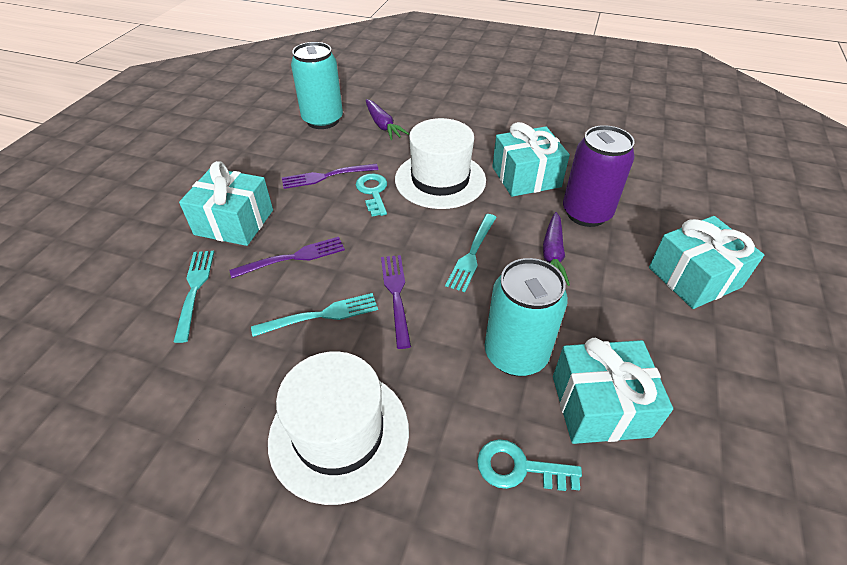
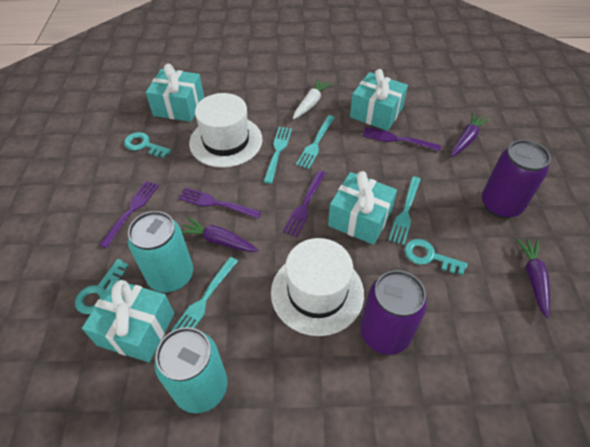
purple can: [563,125,635,227] = 1 -> [360,270,427,355] [482,140,551,218] = 2
purple carrot: [366,99,409,140] [543,212,570,286] = 2 -> [182,217,258,252] [451,112,489,157] [516,239,550,318] = 3
purple fork: [229,237,345,278] [282,164,378,189] [381,255,411,349] = 3 -> [99,181,159,248] [178,188,261,219] [283,171,326,237] [363,127,441,151] = 4
turquoise fork: [174,251,214,343] [251,293,378,337] [445,214,497,292] = 3 -> [170,257,238,332] [264,127,292,184] [296,115,335,169] [389,176,421,245] = 4
turquoise key: [356,174,387,217] [477,440,582,491] = 2 -> [75,259,129,314] [124,132,171,158] [405,239,468,275] = 3
white carrot: none = 0 -> [293,79,332,119] = 1

